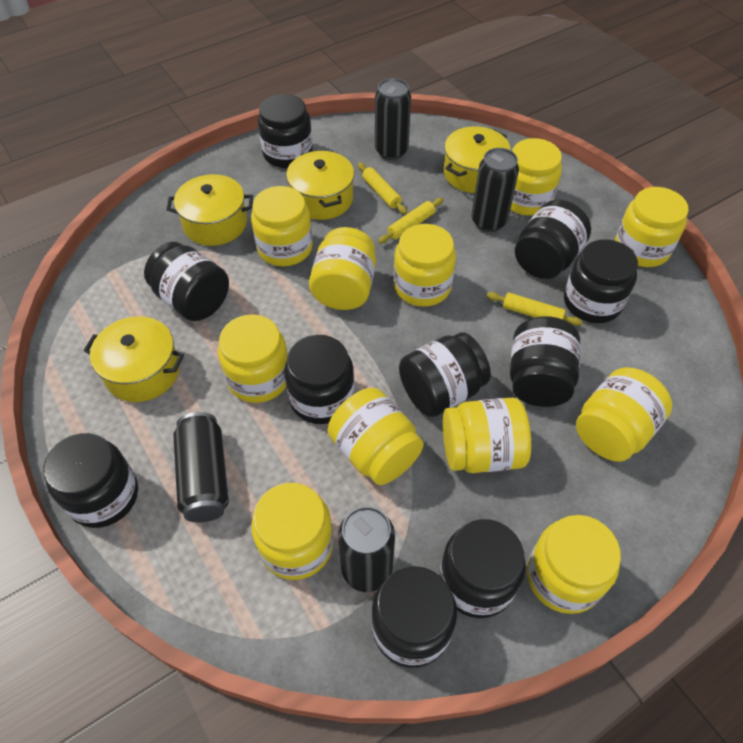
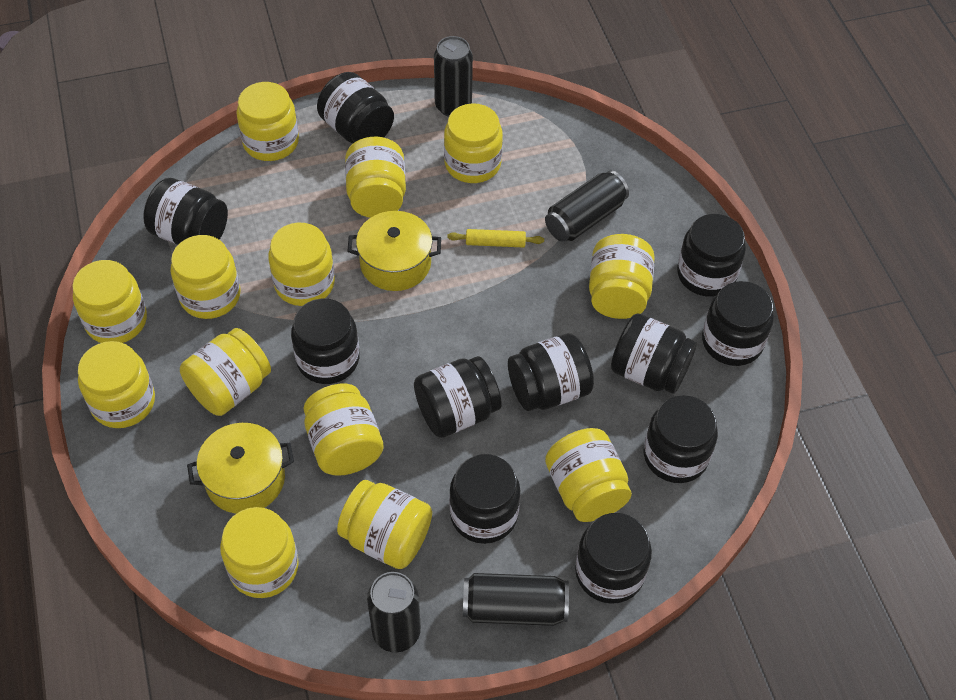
black jar: [43,433,138,528] [144,242,229,321] [258,94,313,168] [284,335,355,424] [371,566,457,668] [399,332,491,417] [439,519,526,618] [510,316,580,407] [515,200,591,279] [564,239,638,323] = 10 -> [143,178,228,245] [291,298,359,384] [317,72,394,143] [414,356,502,438] [449,454,520,544] [508,333,594,411] [575,513,652,604] [611,314,697,394] [644,395,718,483] [677,214,746,297] [702,281,774,366] = 11
yellow jar: [218,314,288,403] [251,186,313,267] [251,483,333,580] [309,227,376,310] [328,388,424,485] [393,224,456,307] [443,397,531,473] [510,138,562,216] [527,515,621,614] [576,367,673,462] [615,187,689,267] = 11 -> [72,260,147,343] [78,341,155,428] [171,235,240,319] [180,328,271,416] [220,507,299,598] [237,82,299,161] [268,223,335,306] [304,384,384,476] [337,480,432,569] [345,137,406,218] [444,103,503,183] [545,428,632,522] [589,234,655,319] = 13
yellow pot: [84,316,184,402] [166,174,253,246] [286,150,354,220] [444,126,510,193] = 4 -> [187,423,294,514] [347,211,441,291] = 2
yellow rolling pin: [358,162,407,214] [378,198,443,244] [487,292,583,326] = 3 -> [447,229,544,248] = 1

